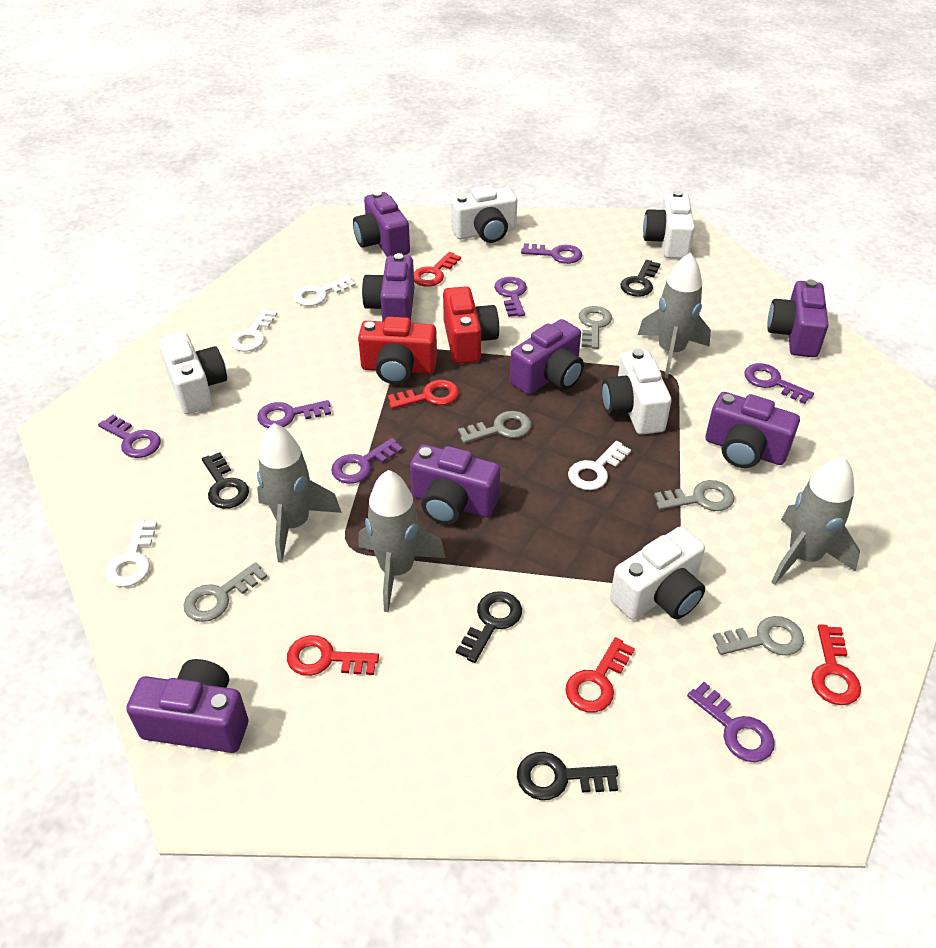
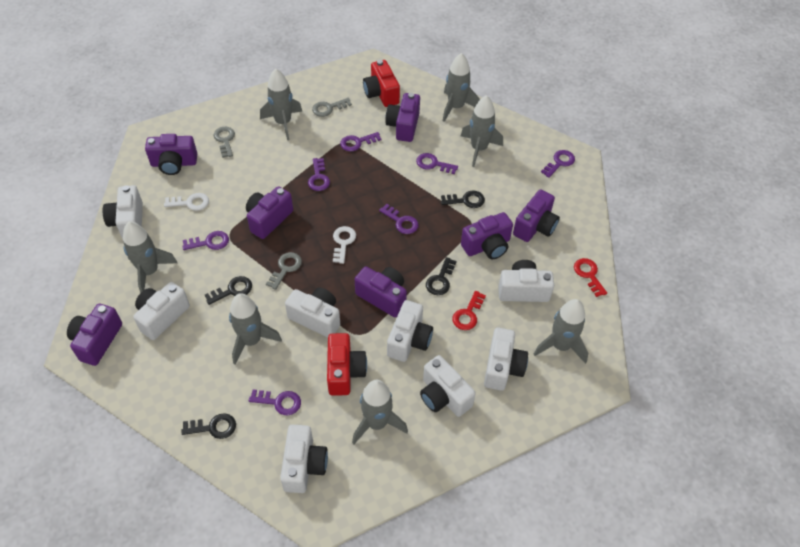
grey key: [183,562,267,622] [458,411,531,443] [579,306,612,349] [654,480,734,511] [713,616,804,655] = 5 -> [213,127,235,158] [266,252,302,290] [312,98,352,117] = 3
grey rocket: [257,423,342,563] [358,470,446,612] [638,252,711,378] [771,456,860,585] = 4 -> [123,222,177,293] [229,293,282,365] [260,69,302,140] [352,380,408,444] [443,53,480,122] [461,95,503,167] [534,299,588,364] = 7
red key: [287,635,379,676] [388,380,459,409] [414,252,461,286] [565,637,635,712] [811,624,861,705] = 5 -> [452,291,486,330] [574,258,607,297] = 2
white camera: [159,332,227,414] [451,185,517,243] [602,349,671,434] [610,526,705,620] [643,191,695,259] = 5 -> [102,185,143,239] [133,282,190,340] [280,425,328,493] [285,288,340,338] [387,300,433,362] [420,355,476,417] [484,327,528,391] [498,260,554,302] = 8
white key: [105,520,157,587] [230,309,277,351] [294,276,356,306] [568,441,631,490] = 4 -> [164,193,209,211] [333,226,356,264] = 2

